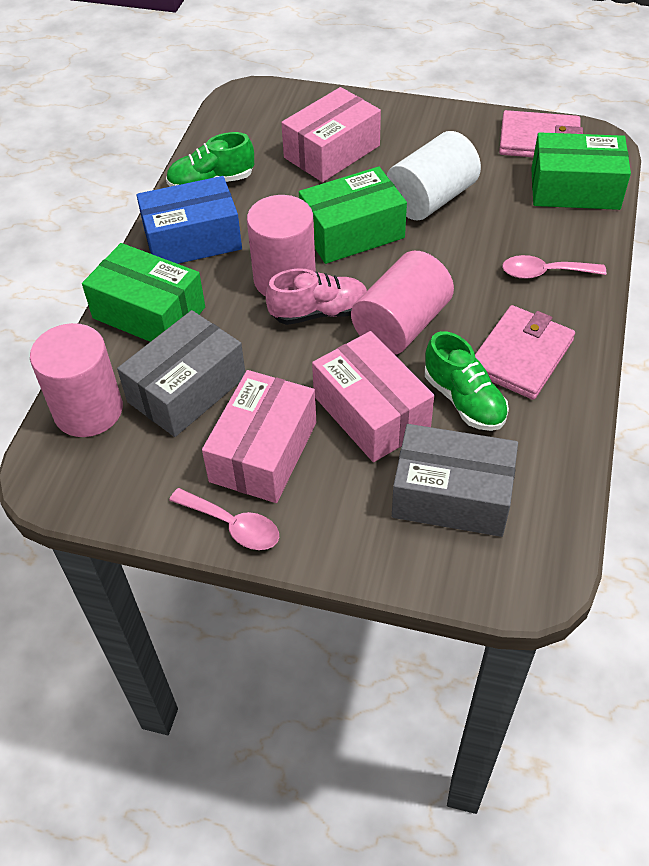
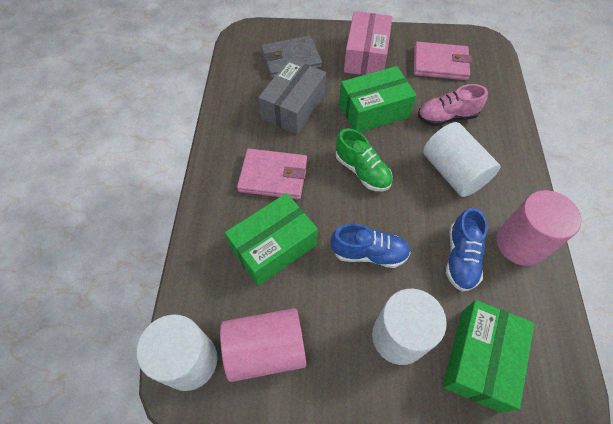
blue box: [136,176,242,264] = 1 -> none = 0
blue shoe: none = 0 -> [330,224,410,268] [446,208,488,291] = 2
green shoe: [166,132,254,187] [425,331,509,431] = 2 -> [336,128,393,191] = 1
grey box: [117,310,245,437] [392,424,518,537] = 2 -> [258,58,326,135] = 1
grey wallet: none = 0 -> [261,36,322,78] = 1
pink box: [202,370,316,503] [281,87,381,182] [312,331,434,462] = 3 -> [344,11,392,75] = 1
pink cylinder: [30,323,123,437] [247,195,316,296] [351,251,454,355] = 3 -> [220,308,306,382] [497,190,582,266] = 2
pink spoon: [169,488,279,550] [502,255,606,279] = 2 -> none = 0
white cylinder: [387,131,481,220] = 1 -> [137,314,217,391] [372,289,447,365] [423,122,500,197] = 3

